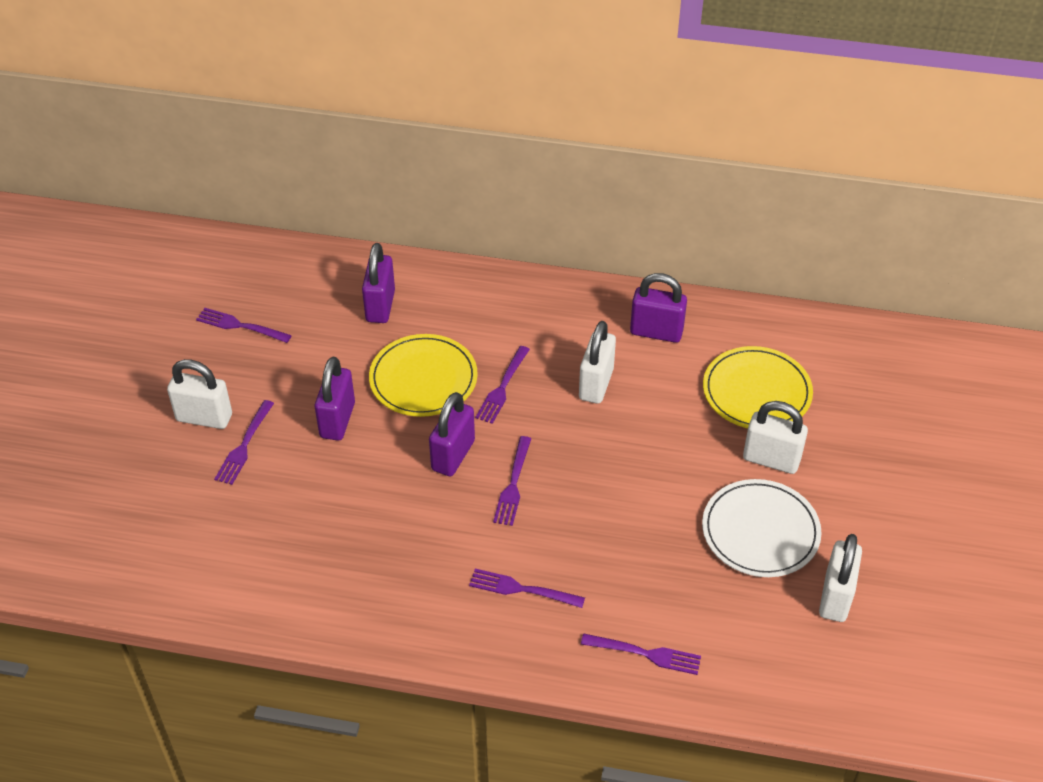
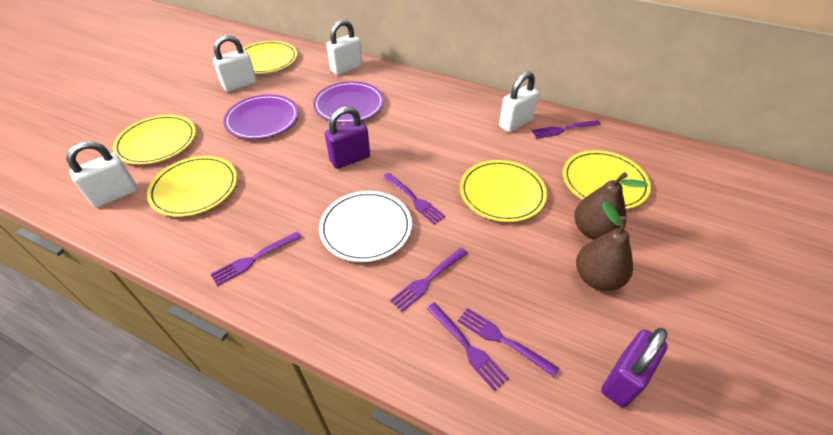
brown pear: none = 0 -> [574,172,648,240] [576,201,633,291] = 2
purple padlock: [315,357,355,440] [362,243,395,323] [429,392,475,476] [630,273,687,343] = 4 -> [325,106,370,169] [601,328,668,408] = 2
purple plate: none = 0 -> [223,94,299,139] [313,81,384,123] = 2
yellow plate: [369,334,478,417] [703,346,813,428] = 2 -> [113,115,196,165] [147,156,237,217] [243,41,298,74] [460,160,547,222] [563,150,651,209] = 5

